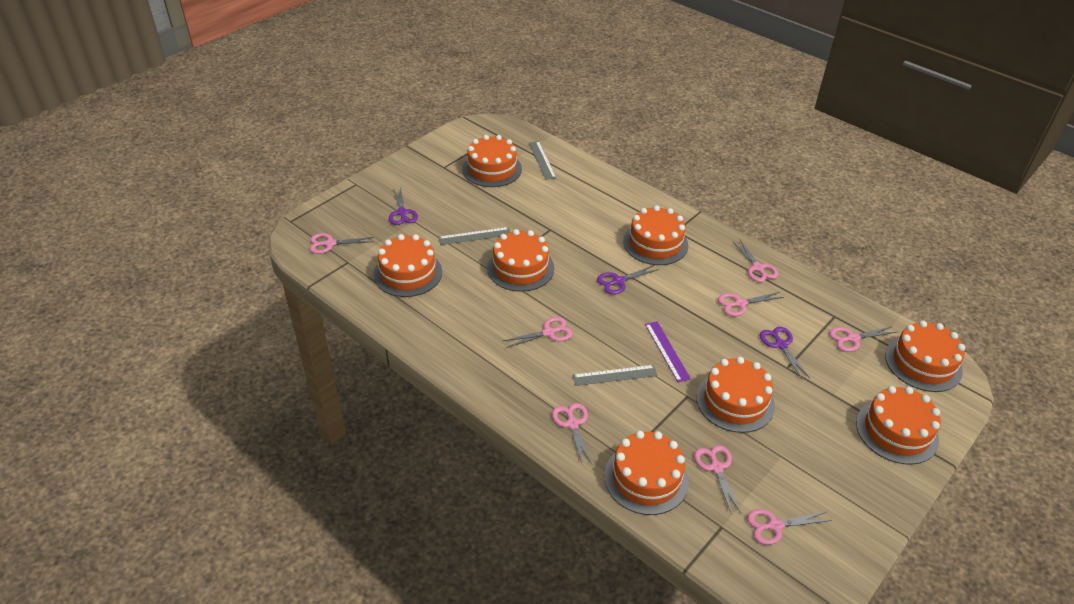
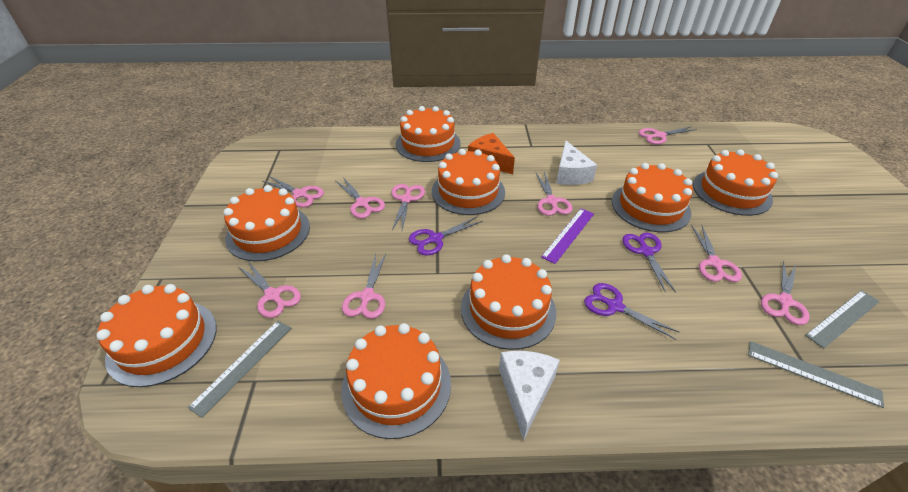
orange cheese: none = 0 -> [468,133,515,174] = 1
pink scissors: [310,233,374,254] [503,317,573,348] [552,403,592,466] [694,445,741,515] [718,292,784,316] [732,239,778,282] [747,509,832,545] [829,326,897,352] = 8 -> [239,260,301,318] [263,176,324,207] [336,177,385,218] [342,253,386,319] [391,184,425,230] [536,171,573,216] [638,126,697,144] [691,225,742,282] [761,261,810,325] = 9
white cheese: none = 0 -> [499,351,560,441] [556,140,597,185] = 2

